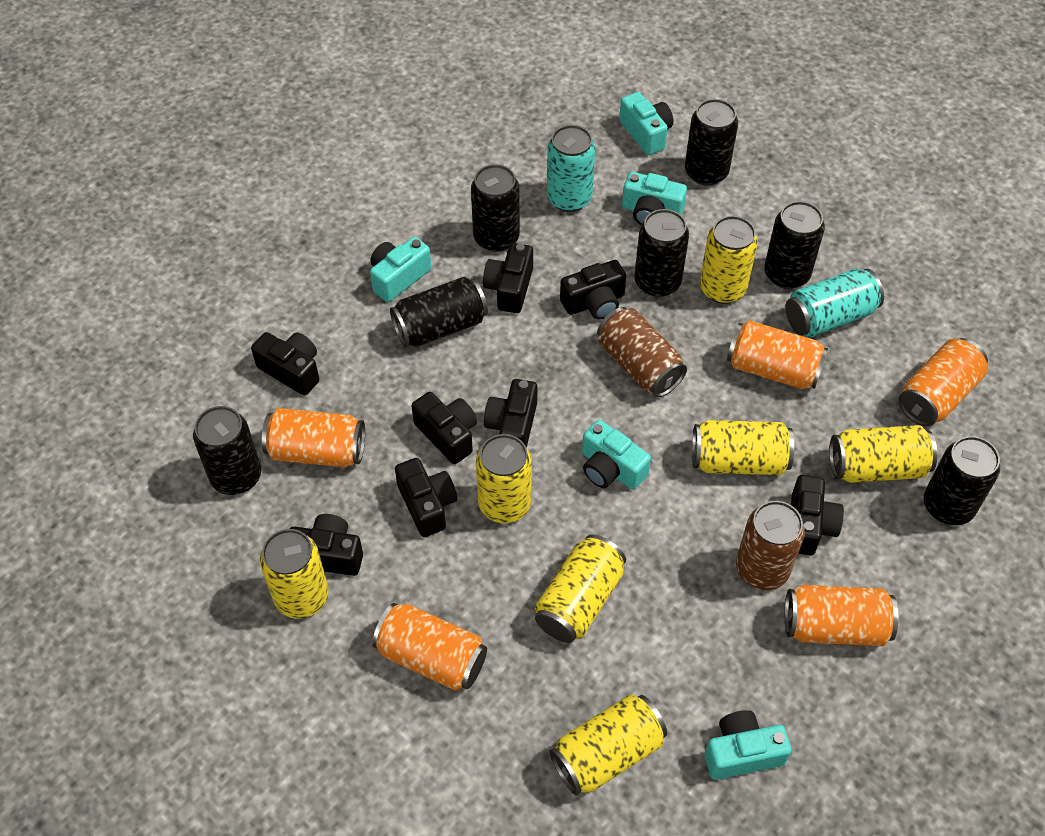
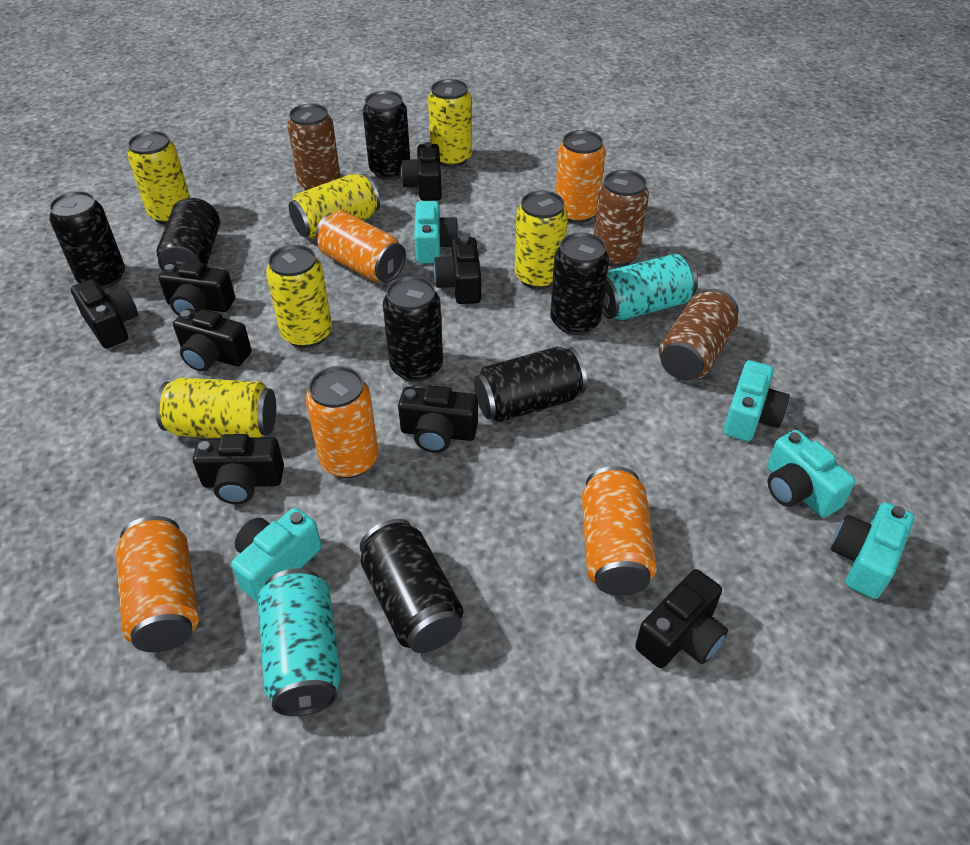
brown can: [597,307,687,397] [736,501,805,590] = 2 -> [287,104,341,191] [594,170,649,267] [659,289,739,381] = 3
yellow can: [260,529,329,619] [476,434,532,523] [535,534,626,643] [549,695,667,796] [692,420,794,475] [700,216,758,304] [829,425,937,483] = 7 -> [127,131,190,224] [155,378,276,438] [266,245,332,348] [289,174,380,239] [428,79,472,167] [515,191,568,289] = 6

